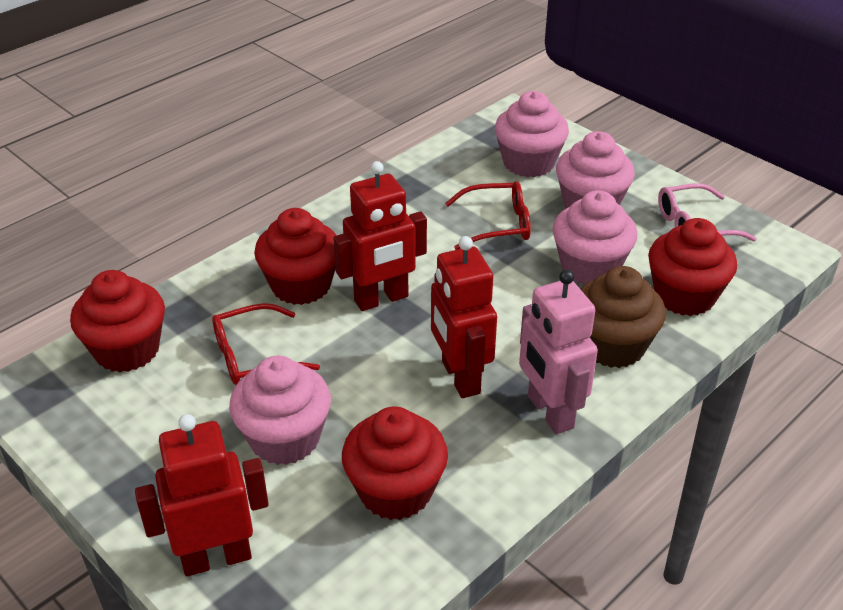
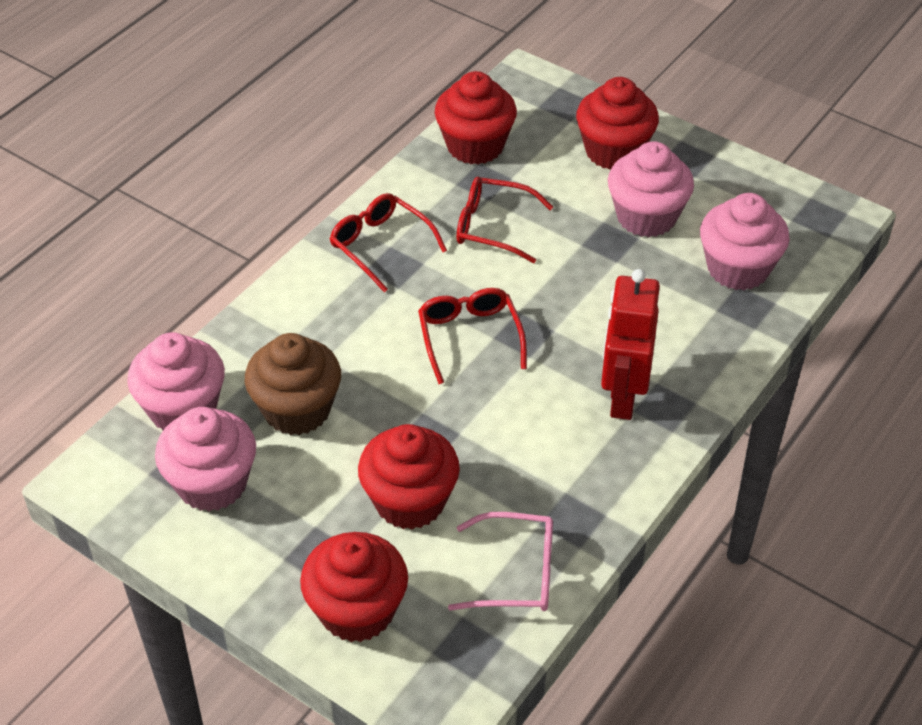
pink robot: [519,269,598,434] = 1 -> none = 0
red glasses: [212,303,320,385] [445,181,531,250] = 2 -> [330,193,447,293] [418,288,527,384] [457,177,553,263] = 3
red robot: [135,414,269,576] [333,161,427,311] [431,236,497,398] = 3 -> [601,269,660,420] = 1

